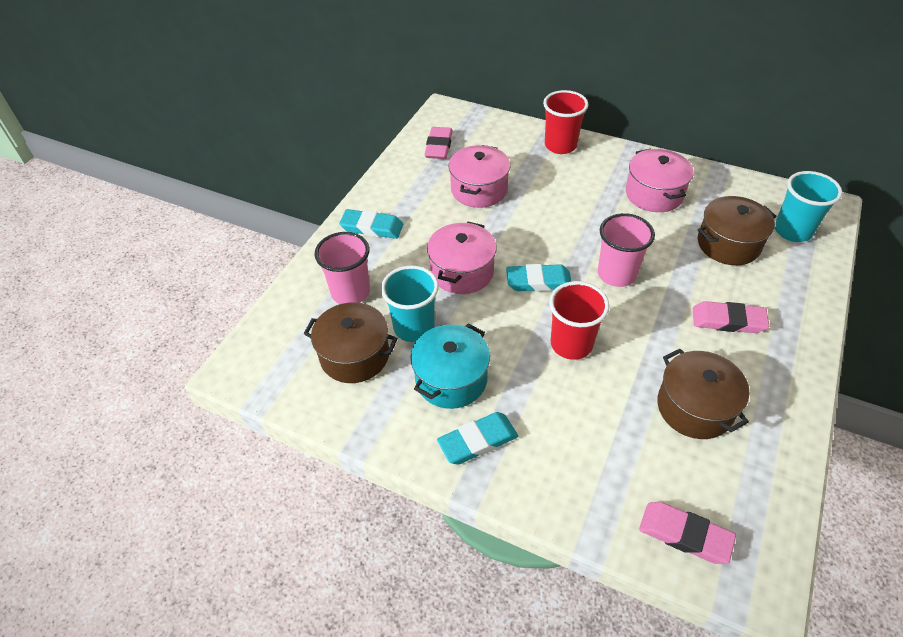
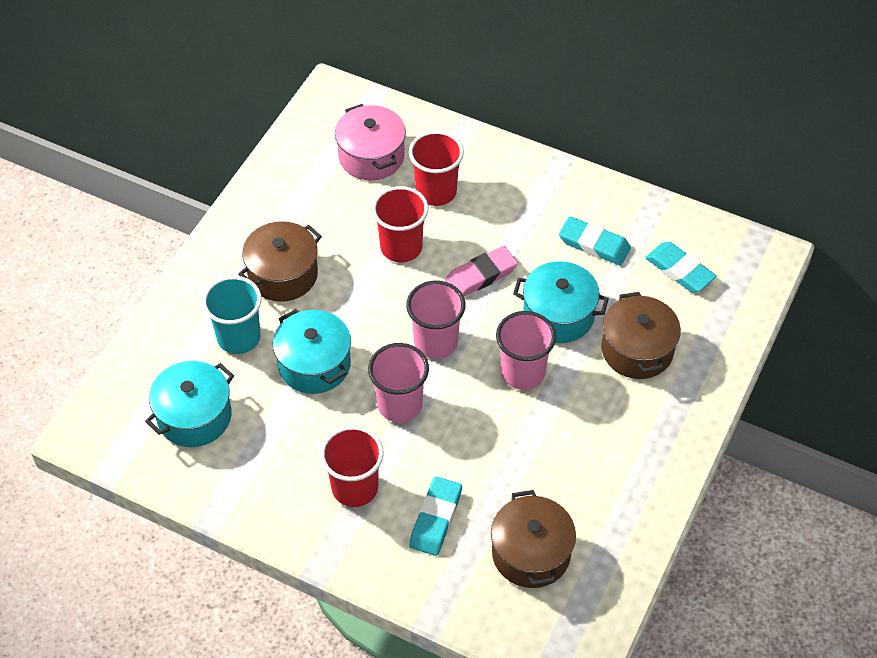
pink cup: [314,232,370,304] [598,213,655,287] = 2 -> [368,343,429,422] [406,280,465,359] [496,311,556,390] = 3
pink eraser: [424,127,453,159] [639,502,736,564] [693,301,769,333] = 3 -> [445,246,518,296] = 1
pink pot: [427,222,497,294] [449,145,510,208] [626,148,693,212] = 3 -> [335,104,406,181] = 1
red cup: [543,90,588,154] [549,281,609,360] = 2 -> [320,426,384,507] [372,186,428,262] [409,131,464,206] = 3
turquoise cup: [381,265,439,342] [775,171,842,242] = 2 -> [202,276,262,354] = 1
turquoise pot: [411,324,490,409] = 1 -> [145,361,234,447] [273,309,351,394] [513,261,609,343] = 3

